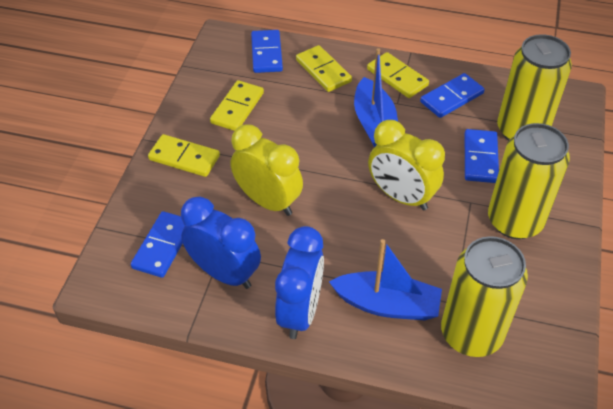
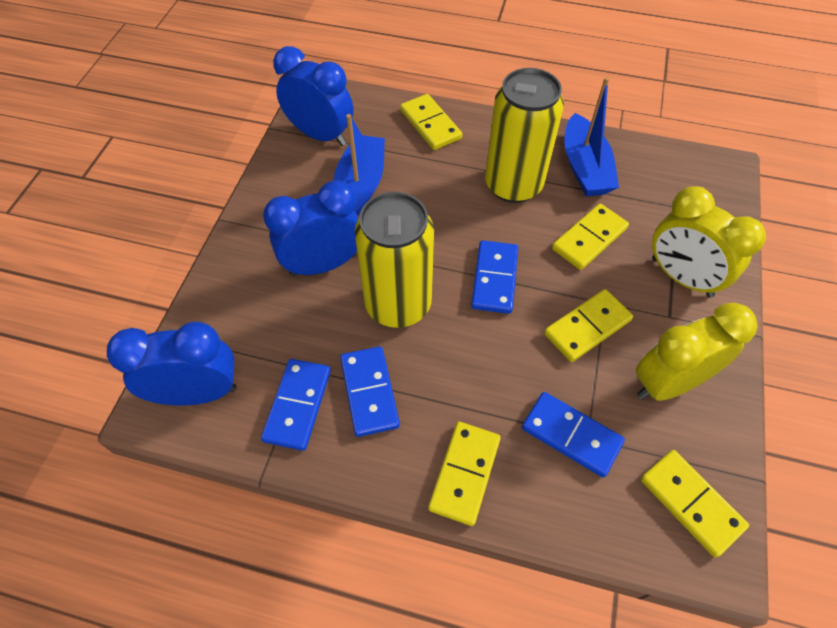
blue clock: [181,197,261,289] [275,226,324,339] = 2 -> [107,322,237,406] [263,180,359,277] [273,46,354,146] = 3
yellow can: [441,236,528,357] [488,123,570,239] [497,34,572,141] = 3 -> [354,192,434,328] [485,68,564,203] = 2
yellow domino: [148,134,220,177] [210,80,264,131] [296,45,352,92] [367,52,429,98] = 4 -> [400,94,462,150] [428,422,501,526] [544,289,633,362] [552,204,629,270] [641,450,749,557] = 5

